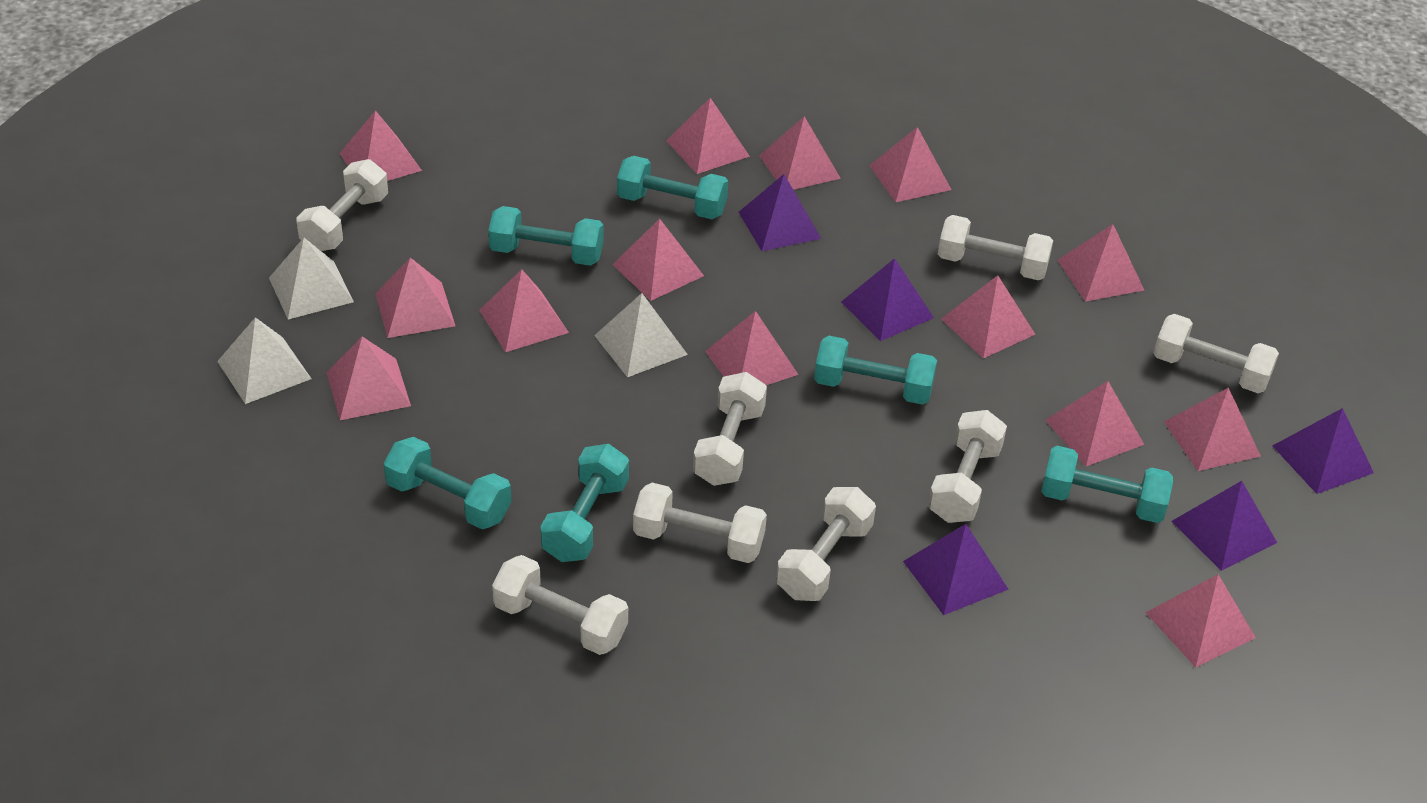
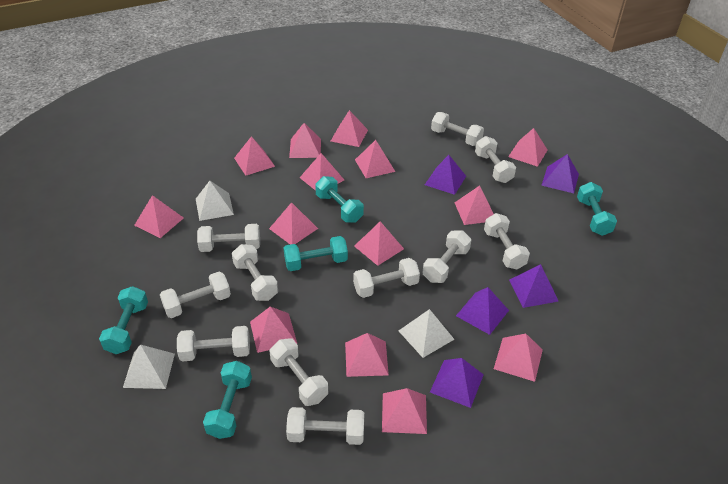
turquoise dumbbell: [383,437,512,529] [488,206,604,266] [540,444,629,562] [617,156,728,219] [814,336,937,405] [1041,446,1173,523] = 6 -> [99,286,148,354] [203,361,252,439] [284,236,348,271] [315,176,364,223] [577,182,617,236] = 5
white dumbbell: [296,159,388,251] [492,555,628,655] [633,483,767,563] [693,372,767,486] [776,487,876,601] [928,410,1007,523] [938,215,1053,280] [1153,314,1279,393] = 8 -> [160,272,231,318] [177,326,250,362] [197,224,260,252] [232,244,278,301] [269,338,328,406] [286,407,364,445] [353,258,420,298] [423,230,471,283] [431,112,484,146] [475,136,516,183] [484,213,530,269] = 11

